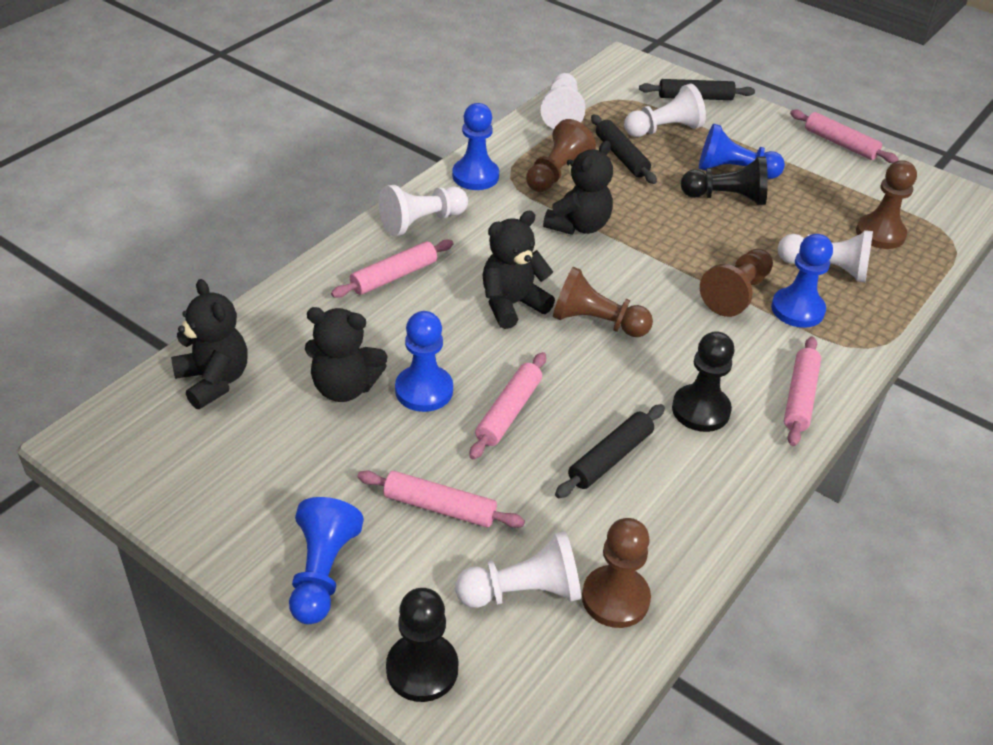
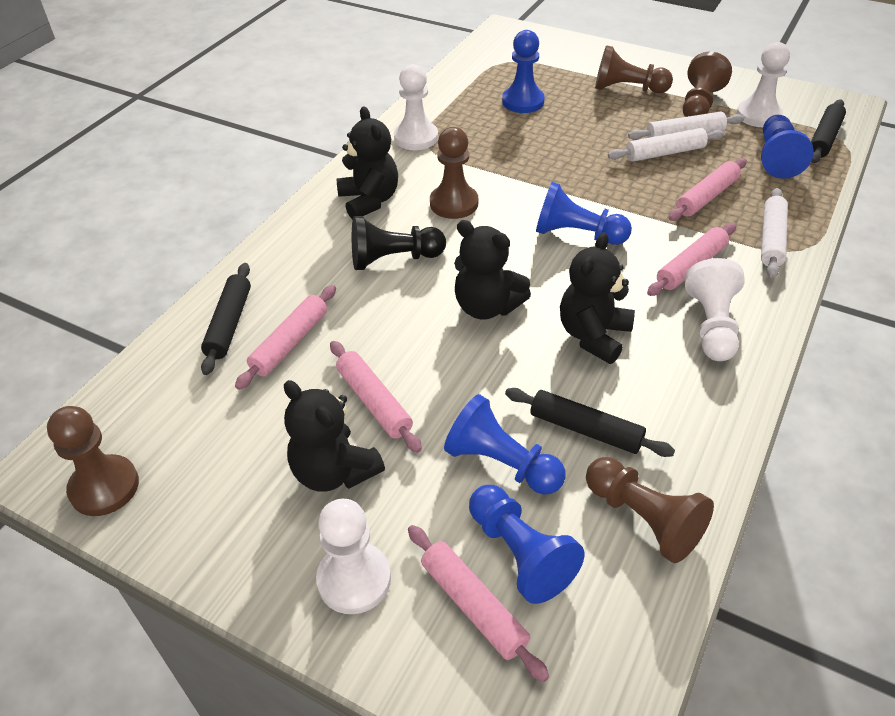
black pawn: [386,588,459,702] [672,331,735,432] [681,156,768,205] = 3 -> [352,216,446,270] = 1
white pawn: [379,185,468,236] [455,531,581,608] [541,73,585,129] [624,83,706,137] [778,230,873,282] = 5 -> [316,499,391,614] [394,64,438,150] [685,258,745,361] [737,42,790,127] = 4
white rolling pin: none = 0 -> [608,128,725,162] [628,112,744,140] [761,188,788,278] = 3

